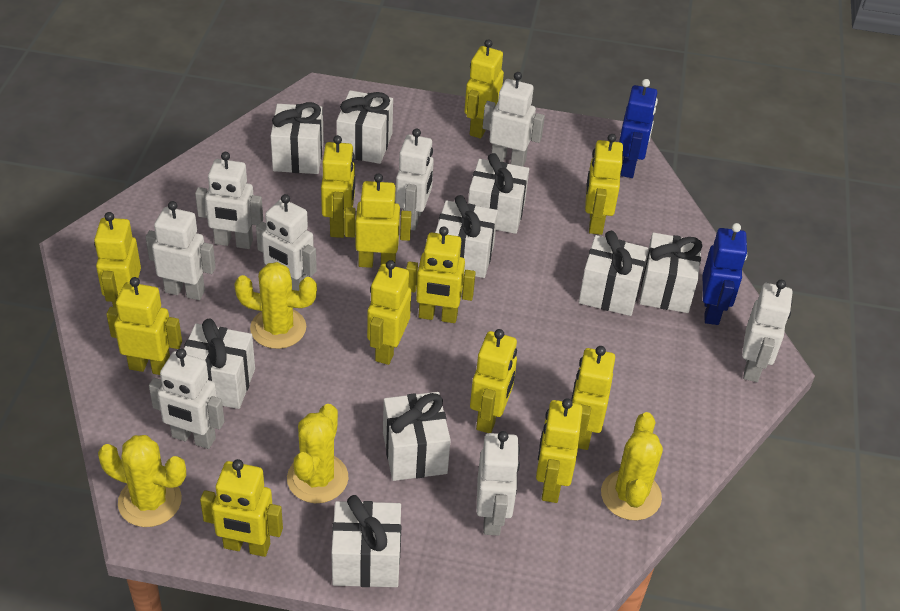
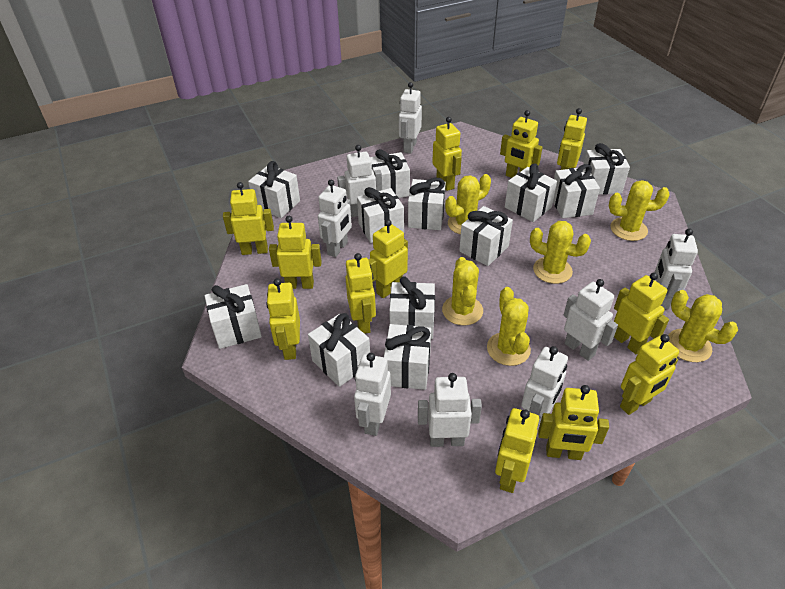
blue robot: [619,79,658,178] [703,223,747,325] = 2 -> none = 0
white gift: [184,319,255,409] [271,102,324,174] [331,495,401,587] [337,90,393,164] [383,392,451,481] [435,195,498,278] [468,153,529,234] [579,231,648,316] [639,233,703,313] = 9 -> [205,284,262,349] [248,161,300,218] [308,313,370,387] [357,187,404,243] [370,149,410,198] [384,324,431,390] [389,276,435,339] [408,177,446,230] [459,206,513,266] [505,164,557,222] [553,164,600,218] [584,143,630,195] = 12
yellow cactus: [98,435,186,527] [234,262,317,349] [287,404,349,503] [601,412,663,521] = 4 -> [442,257,483,325] [445,174,491,234] [487,287,531,366] [530,221,591,284] [609,180,670,241] [668,290,738,362] = 6

